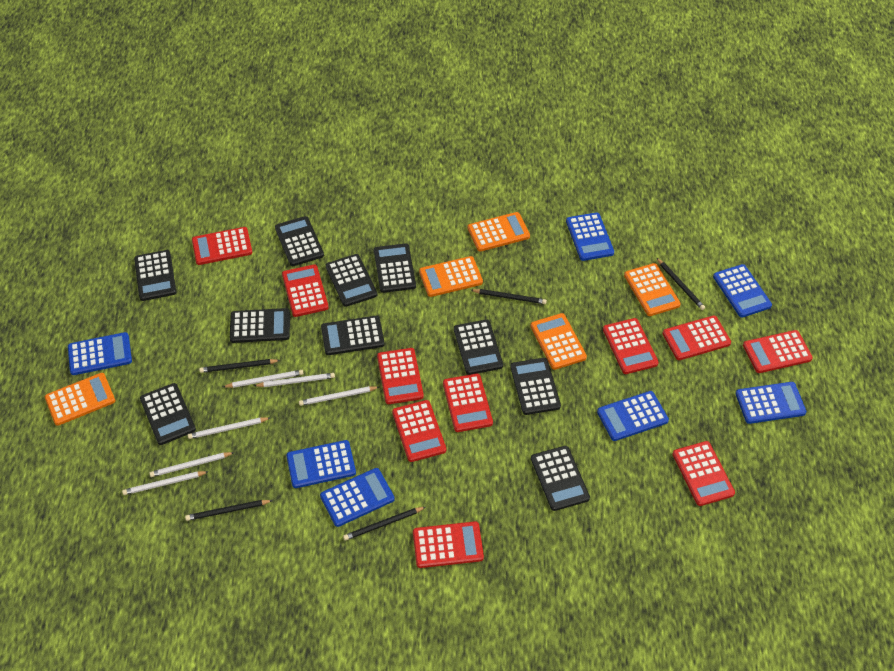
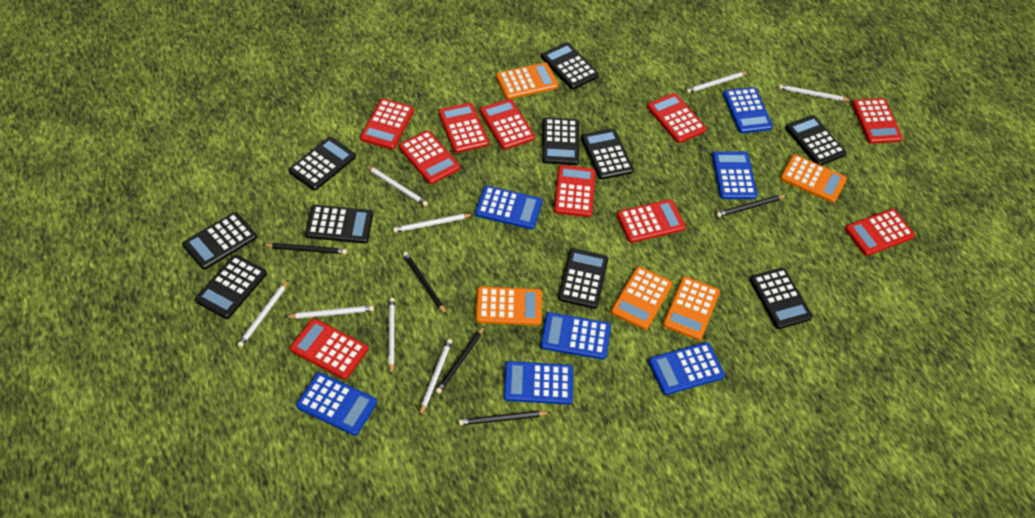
white pencil: [122,471,209,495] [149,452,235,477] [188,417,270,439] [223,370,304,388] [254,373,335,387] [299,386,379,406] = 6 -> [237,280,289,347] [285,305,374,319] [365,165,428,206] [388,298,395,375] [393,214,474,233] [420,339,452,416] [686,72,748,93] [778,85,852,101] = 8

